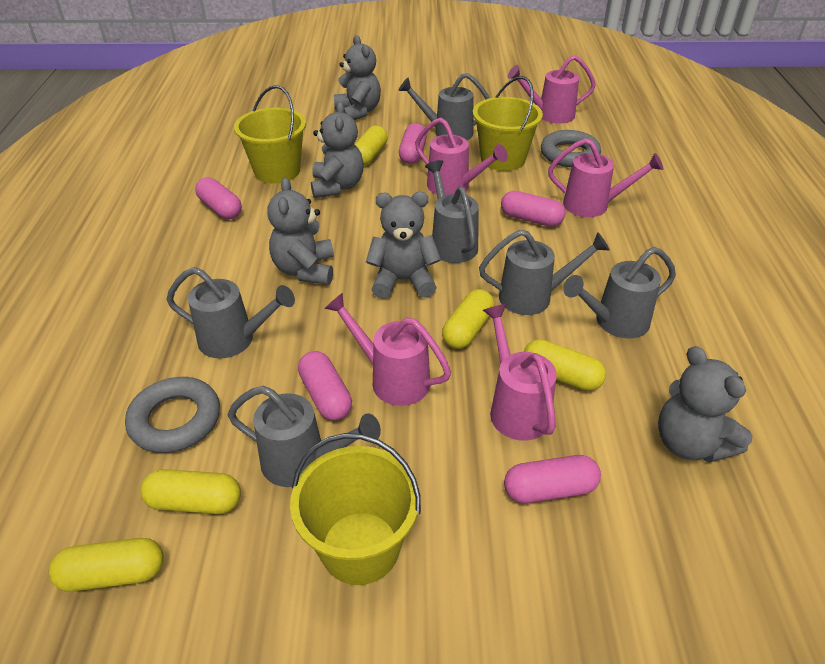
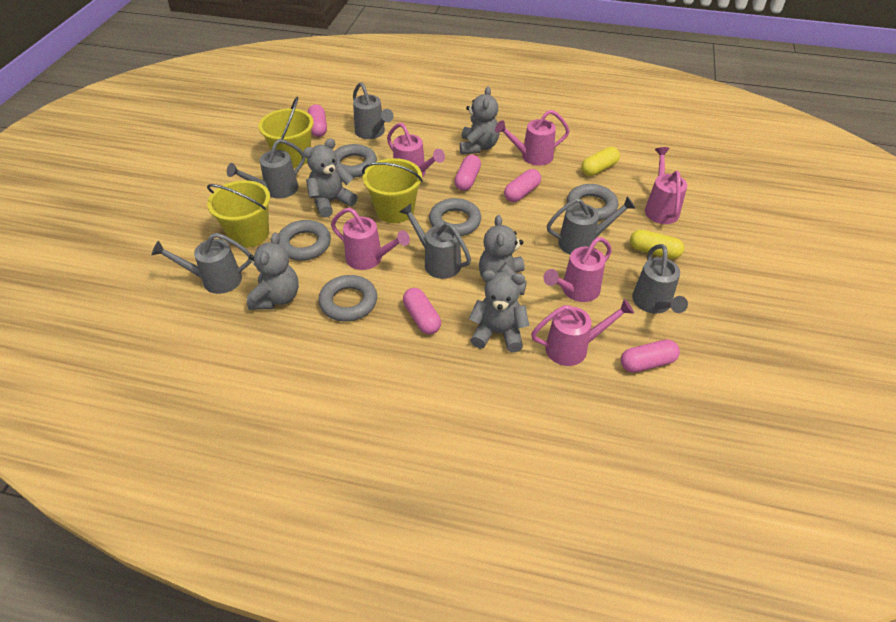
grey ring: [125,377,220,453] [541,130,601,167] = 2 -> [279,220,331,261] [318,275,377,322] [334,144,377,178] [429,198,481,236] [567,184,618,221] = 5
pink watering can: [324,293,451,406] [415,118,508,195] [483,304,557,441] [508,55,596,124] [548,138,663,217] = 5 -> [331,207,410,270] [387,123,445,177] [495,110,570,166] [531,299,634,366] [543,237,612,302] [645,147,687,224] = 6
yellow capsule: [49,538,164,592] [141,469,241,514] [355,126,388,166] [442,289,494,349] [524,339,606,391] = 5 -> [581,147,620,176] [630,230,684,259] = 2

